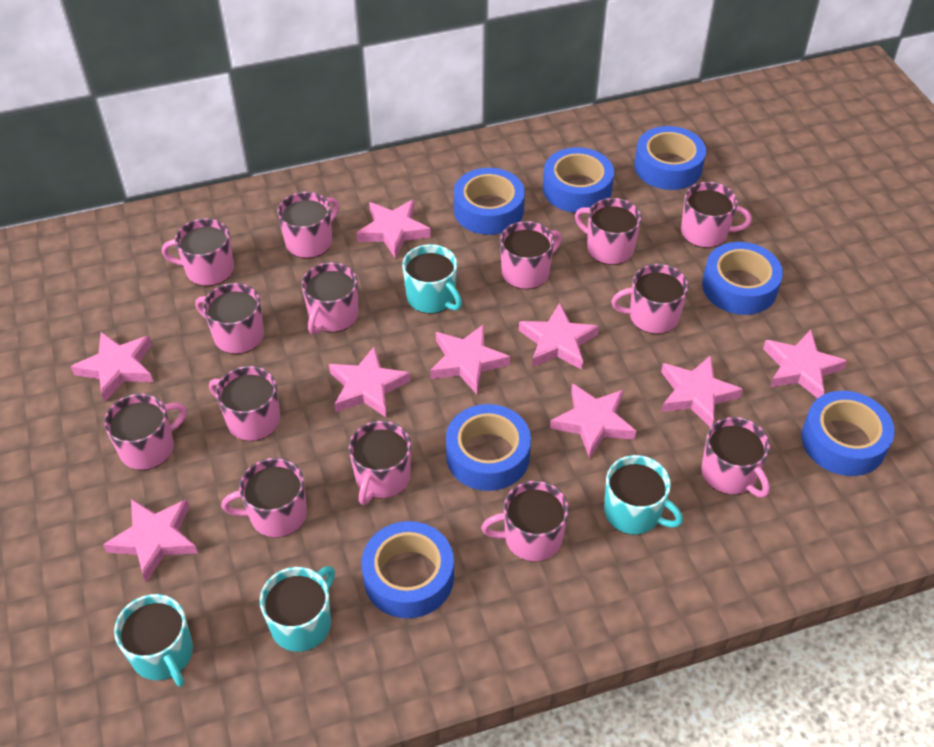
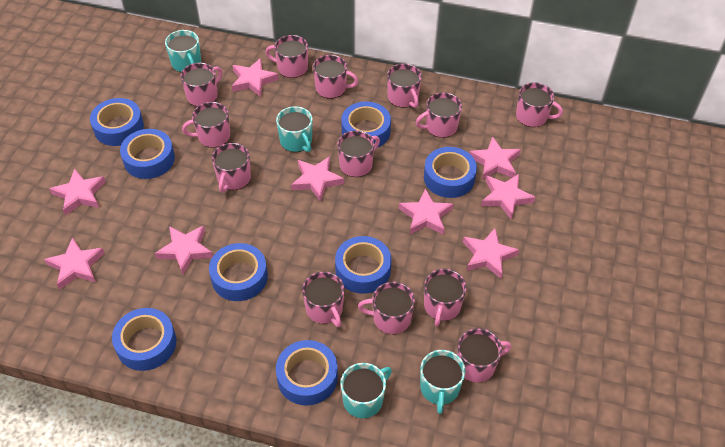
blue tape: [361,521,454,618] [446,404,531,491] [454,168,525,235] [543,147,614,213] [634,126,706,190] [702,242,783,315] [801,391,894,476] = 7 -> [90,98,144,146] [112,308,176,371] [120,129,175,179] [209,243,268,301] [276,340,338,406] [335,236,392,294] [341,102,391,148] [424,147,477,198] = 8
pink mug: [104,393,187,470] [162,218,234,286] [195,283,264,354] [209,366,280,441] [222,458,307,538] [277,192,339,259] [301,262,359,335] [349,421,411,505] [481,481,569,561] [500,221,562,289] [575,198,642,265] [611,264,689,334] [681,182,752,248] [701,417,770,498] = 14 -> [181,63,222,107] [182,102,230,148] [212,143,251,193] [265,35,308,78] [302,272,345,327] [313,55,358,99] [337,130,380,177] [358,282,415,334] [387,63,422,108] [416,92,462,138] [424,269,466,327] [457,328,511,383] [516,82,563,127] = 13

